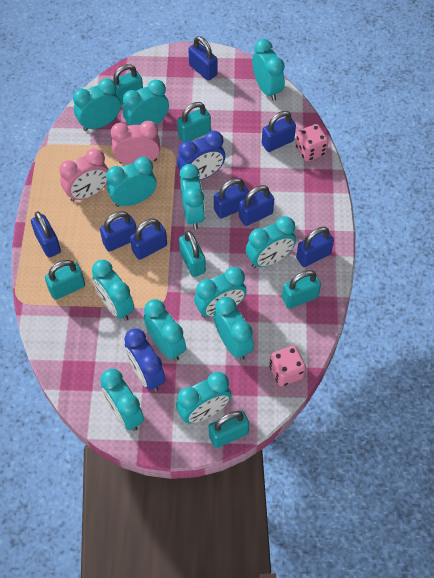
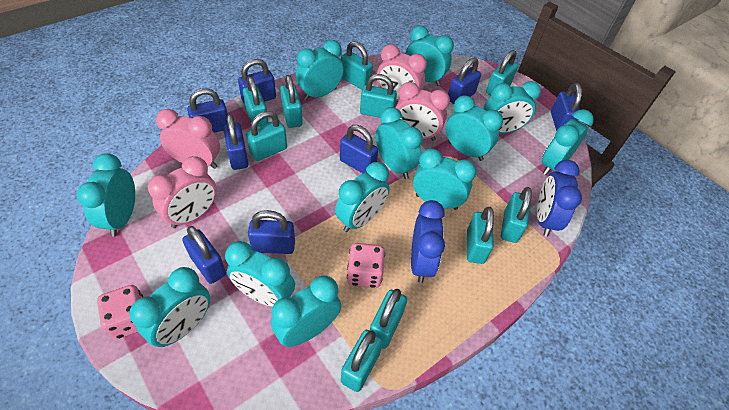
pink clock: [59,148,109,202] [111,121,160,165] = 2 -> [148,156,217,228] [156,109,220,169] [377,44,427,101] [396,82,450,141] = 4
turquoise padlock: [45,260,85,300] [113,64,143,105] [177,102,211,142] [179,230,206,277] [209,410,249,448] [282,270,321,308] = 6 -> [243,77,269,127] [246,111,287,161] [280,75,303,128] [341,41,373,90] [341,330,383,392] [360,74,397,118] [370,289,407,349] [467,207,494,264] [486,50,518,96] [501,187,532,243] = 10

